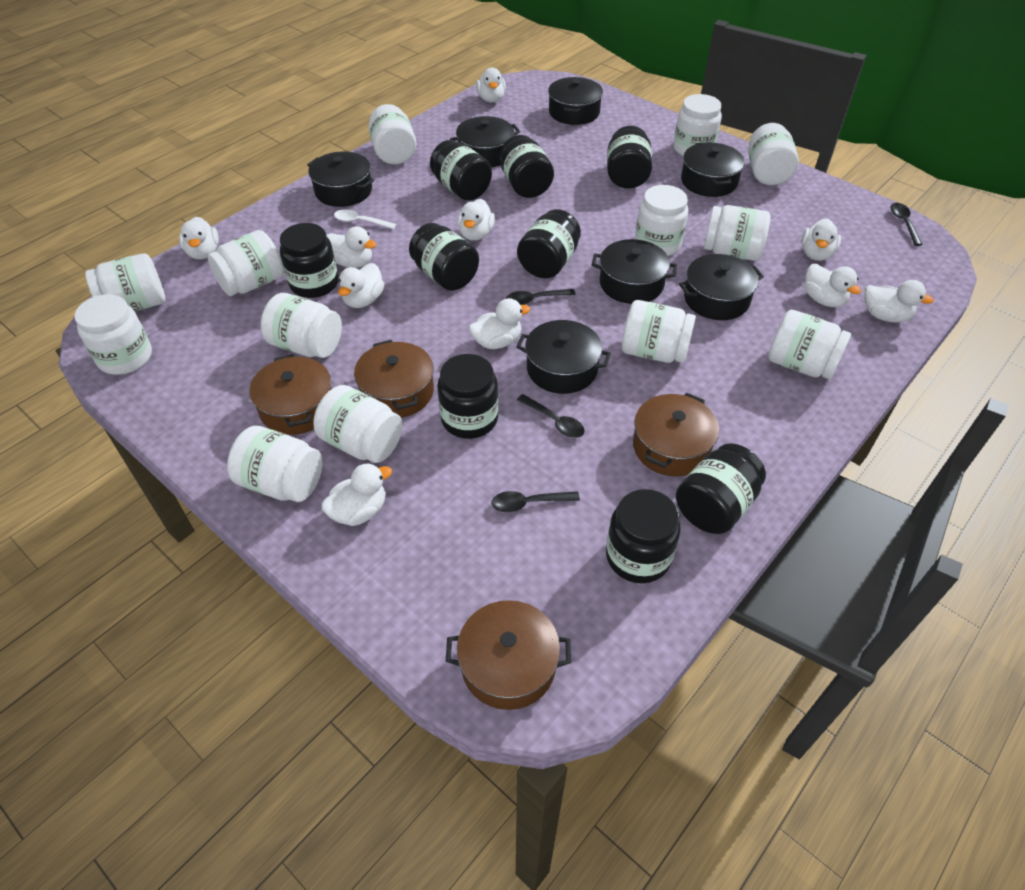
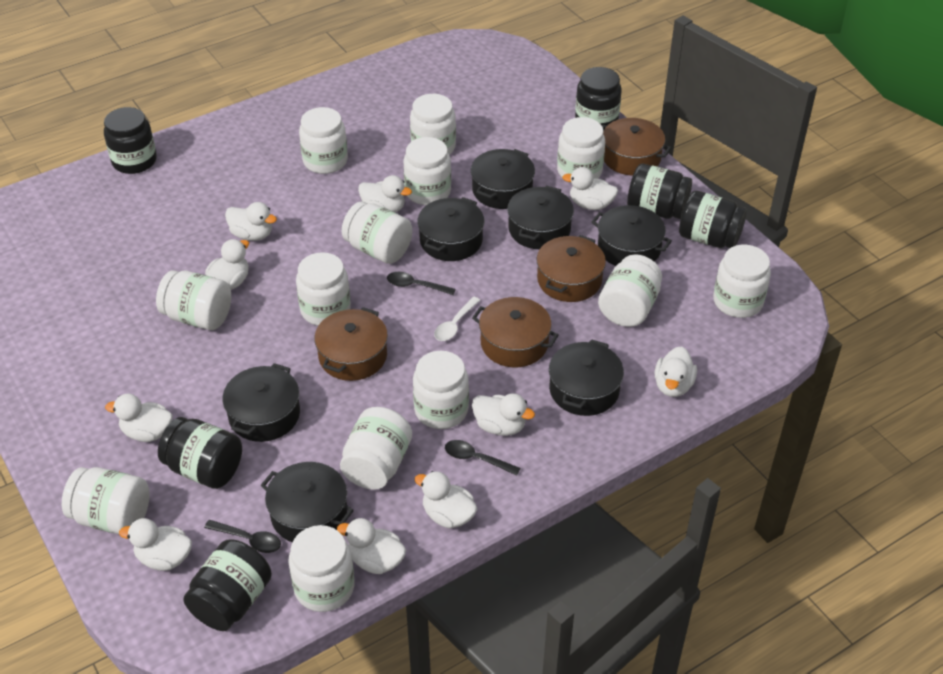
black jar: [280,223,338,298] [409,223,479,291] [430,140,492,201] [437,354,499,439] [500,135,554,198] [517,209,581,278] [606,489,681,583] [607,126,652,188] [676,443,766,534] = 9 -> [104,107,157,174] [158,417,242,489] [183,539,272,631] [575,67,622,131] [627,164,692,219] [679,191,747,248] = 6
black spoon: [491,491,580,512] [506,289,576,305] [517,394,584,438] [891,203,923,246] = 4 -> [204,520,281,553] [387,272,456,295] [445,440,520,476] = 3

